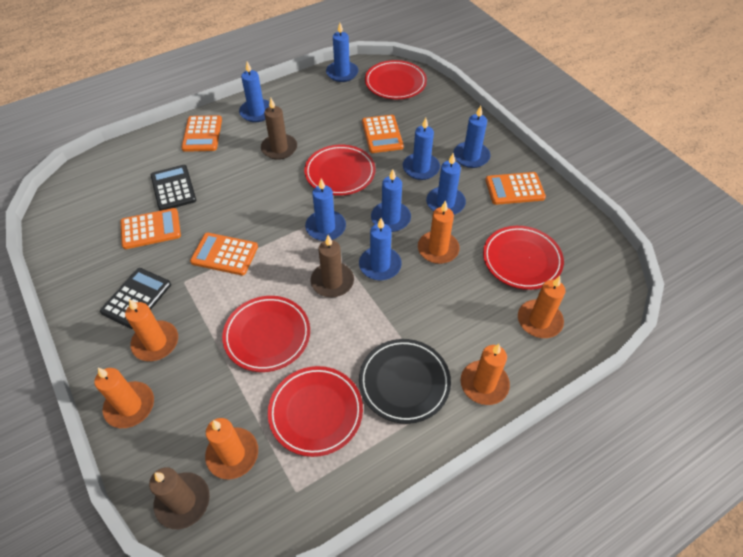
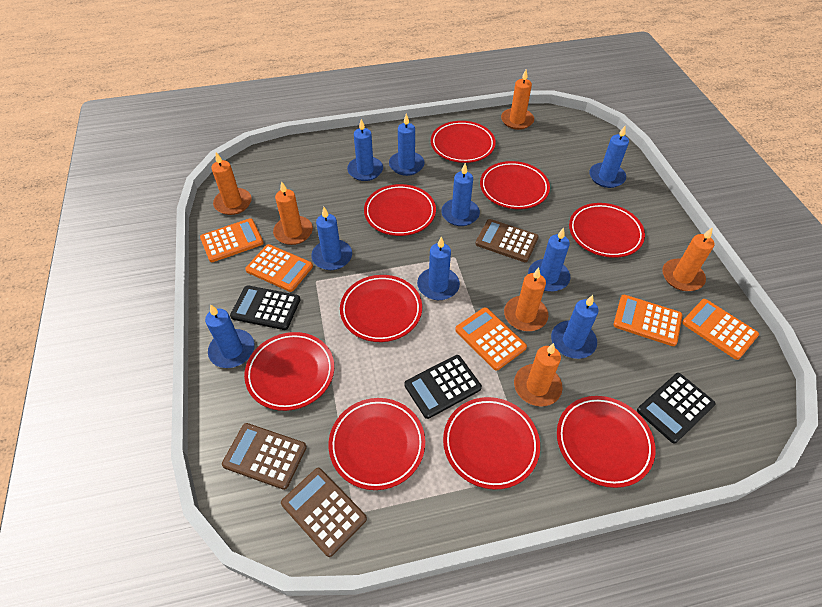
black calculator: [100,268,171,329] [151,165,196,211] = 2 -> [230,285,301,330] [404,355,482,419] [637,373,716,443] = 3
black plate: [359,339,451,424] = 1 -> none = 0
blue candle: [239,61,270,122] [305,178,346,241] [326,23,358,82] [359,218,402,280] [371,169,411,232] [403,118,440,180] [426,153,466,215] [453,106,490,168] = 8 -> [205,304,255,368] [311,207,352,270] [347,119,383,181] [389,114,424,176] [417,236,460,300] [441,163,480,226] [528,228,570,292] [551,295,599,359] [589,126,629,188] = 9
brown calculator: none = 0 -> [222,423,307,490] [281,468,367,557] [475,219,539,262] = 3
brown candle: [149,467,210,529] [261,98,297,160] [311,235,354,297] = 3 -> none = 0
red plate: [222,296,310,372] [268,366,363,457] [304,145,375,196] [365,60,427,99] [483,226,564,290] = 5 -> [244,332,334,411] [329,398,425,490] [340,275,422,342] [364,184,436,236] [431,121,496,163] [443,397,540,489] [480,161,550,209] [557,396,656,488] [569,203,645,258] = 9

